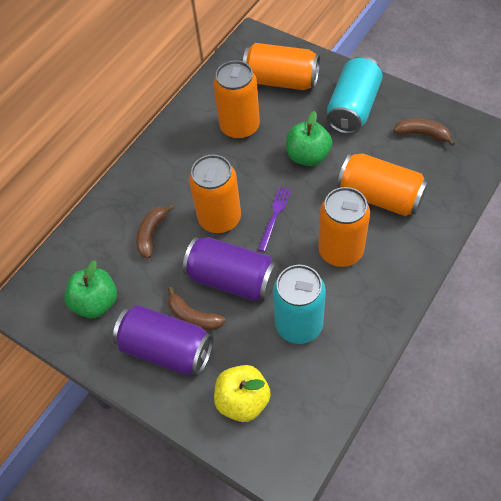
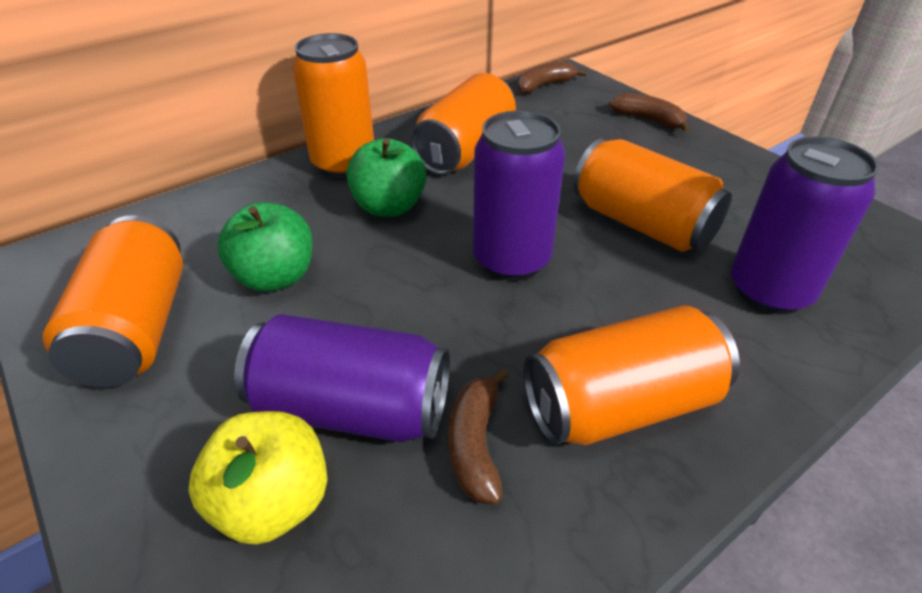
purple can: [113,305,213,375] [183,237,278,302] = 2 -> [234,314,450,443] [473,111,566,281] [731,136,879,314] = 3
purple fork: [258,187,291,252] = 1 -> none = 0
turquoise can: [273,265,326,344] [327,56,383,134] = 2 -> none = 0

